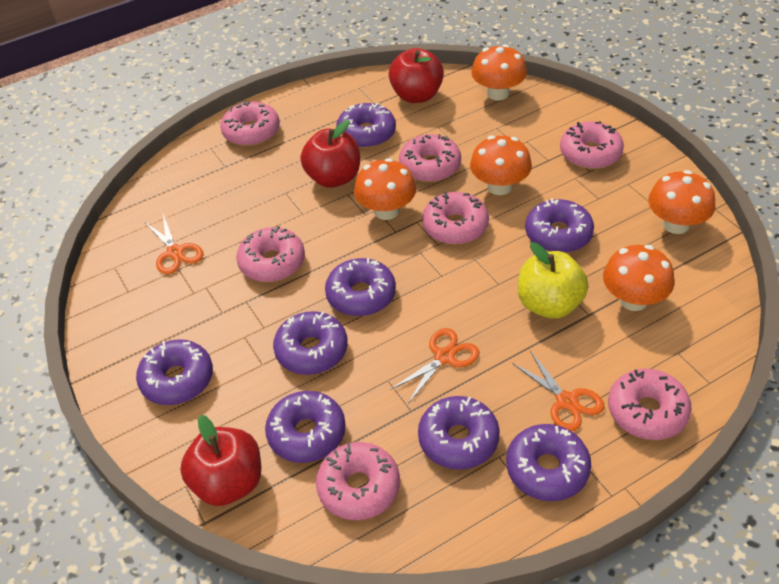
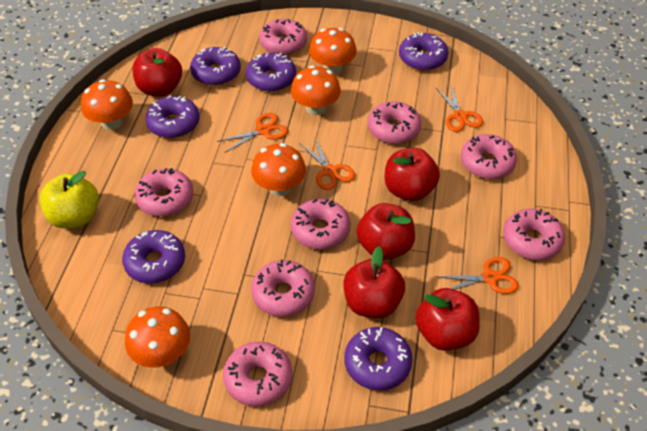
orange scissors: [145,215,204,274] [390,328,479,404] [512,351,604,431] = 3 -> [217,113,288,153] [299,137,355,190] [434,257,519,294] [436,86,483,132] = 4
pink donut: [220,101,280,146] [236,226,305,282] [316,442,400,520] [399,134,461,182] [422,191,489,245] [560,121,624,169] [608,369,692,440] = 7 -> [135,168,193,217] [223,342,292,406] [251,260,315,317] [259,19,307,55] [291,199,350,250] [368,101,421,144] [461,134,517,179] [503,209,565,260] = 8
purple donut: [136,339,213,405] [265,391,346,463] [273,311,348,375] [325,258,396,316] [336,103,396,148] [418,396,500,470] [506,424,591,501] [525,198,594,253] = 8 -> [122,230,185,284] [146,95,200,138] [190,47,241,86] [246,53,296,92] [344,327,413,390] [399,32,448,71] = 6
red apple: [180,415,261,506] [300,120,360,188] [389,48,444,103] = 3 -> [133,48,182,96] [344,246,405,318] [356,203,415,260] [385,148,440,201] [416,288,480,351] = 5

